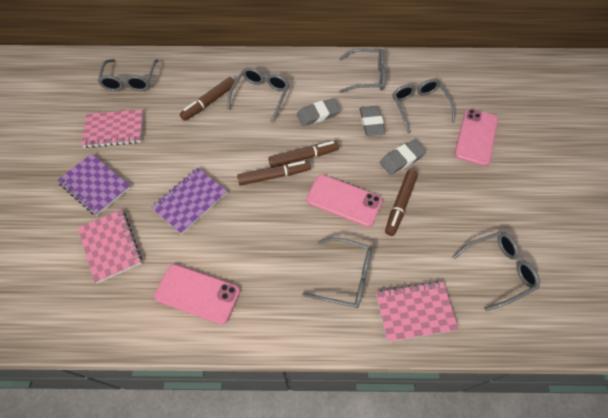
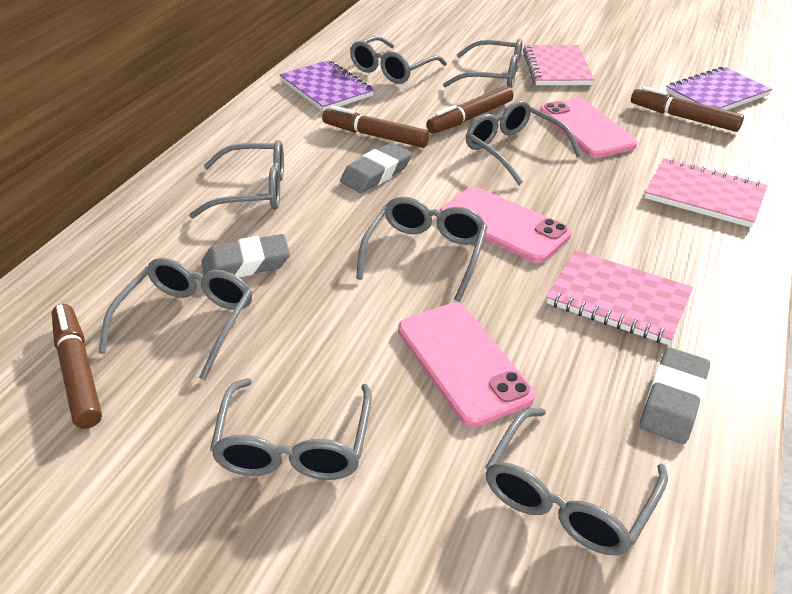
grey glasses: [98,59,158,91] [227,67,289,122] [302,237,372,308] [339,48,386,93] [393,79,455,134] [452,231,540,311] = 6 -> [98,258,252,380] [189,140,284,218] [210,378,372,480] [350,36,447,84] [356,197,487,301] [443,39,522,89] [466,100,582,185] [485,408,668,555] = 8

